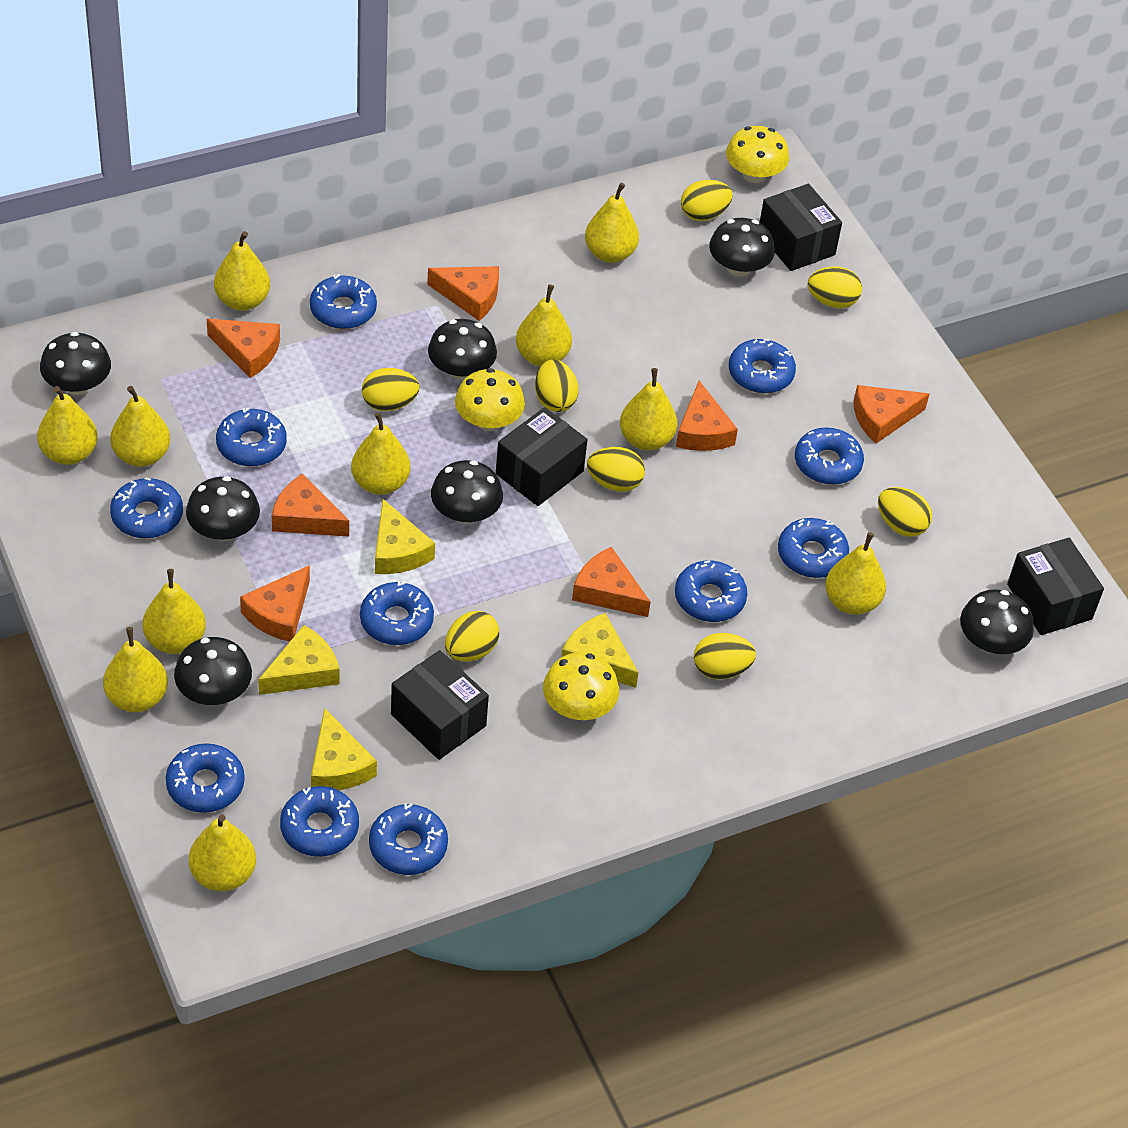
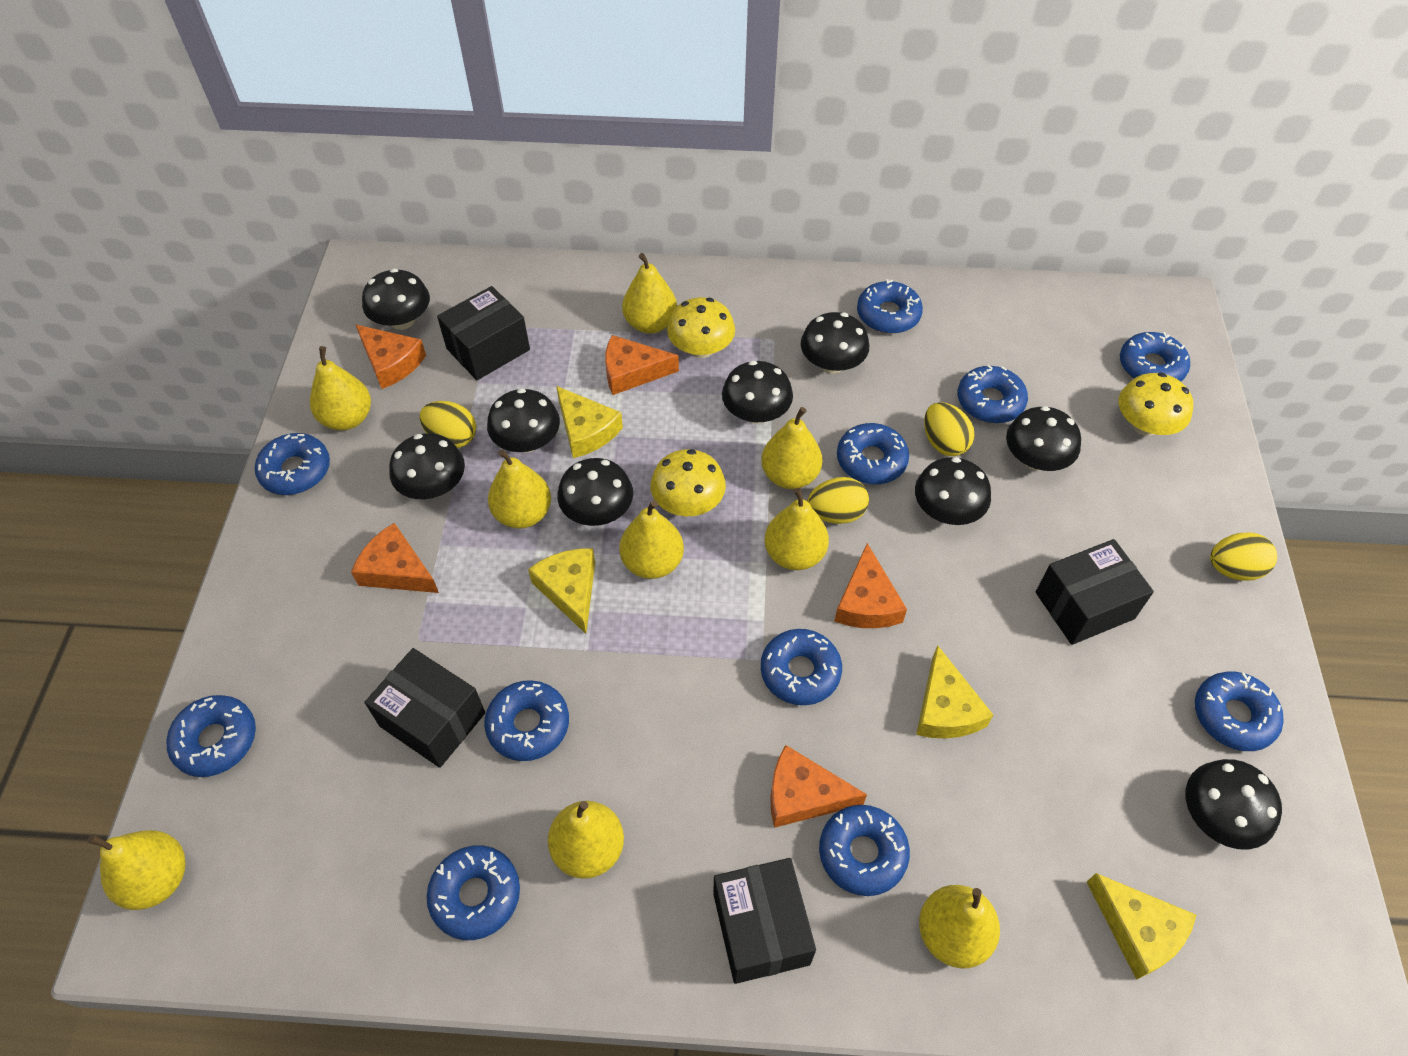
black mushroom: [40,332,111,395] [174,637,252,705] [186,476,260,541] [428,319,497,380] [431,460,503,524] [709,218,775,277] [960,589,1034,654] = 7 -> [362,268,430,330] [389,433,465,499] [487,388,560,452] [557,458,633,526] [722,361,793,424] [801,312,869,373] [915,457,991,525] [1006,406,1081,471] [1186,759,1282,849] = 9
orange cheese: [207,319,280,378] [240,565,310,642] [272,474,349,537] [427,266,499,321] [572,547,650,617] [676,381,738,451] [853,385,929,443] = 7 -> [351,523,439,593] [356,325,426,389] [605,335,679,395] [770,745,867,828] [834,543,907,628] = 5
yellow egg: [362,368,420,411] [445,611,499,661] [535,359,579,412] [587,447,645,492] [681,180,733,221] [694,633,756,679] [808,267,862,308] [878,487,932,537] = 8 -> [420,401,476,448] [807,477,869,524] [924,402,974,456] [1210,532,1277,581] = 4
yellow pear: [37,386,98,465] [103,627,168,712] [110,386,170,467] [142,569,206,654] [189,814,256,891] [214,231,270,311] [351,412,411,495] [516,285,572,366] [585,183,639,263] [620,368,677,451] [825,532,886,615] = 11 -> [87,830,186,910] [310,346,371,430] [488,449,551,529] [548,801,624,879] [619,500,684,579] [622,253,677,334] [761,407,822,489] [765,488,829,570] [919,885,1000,968] = 9

